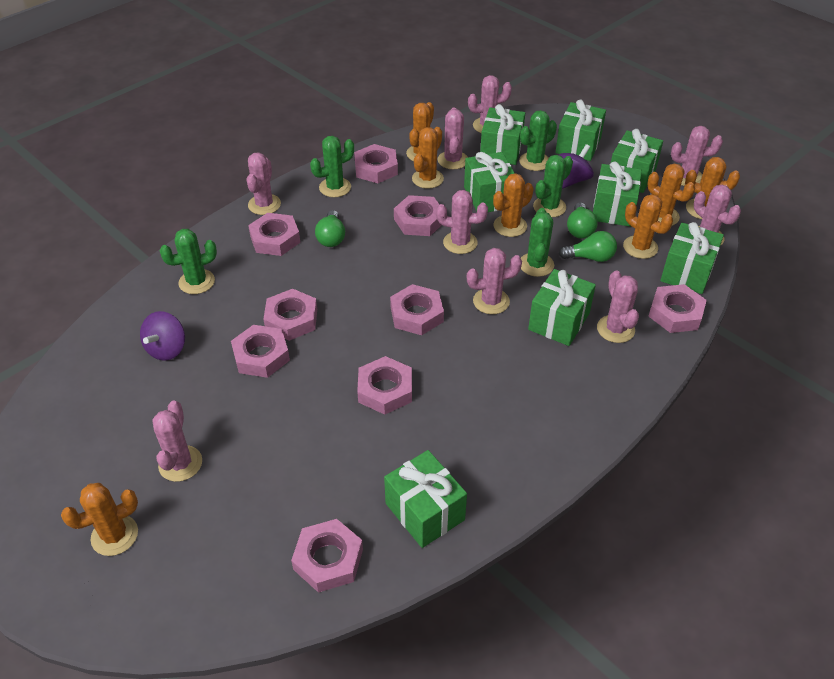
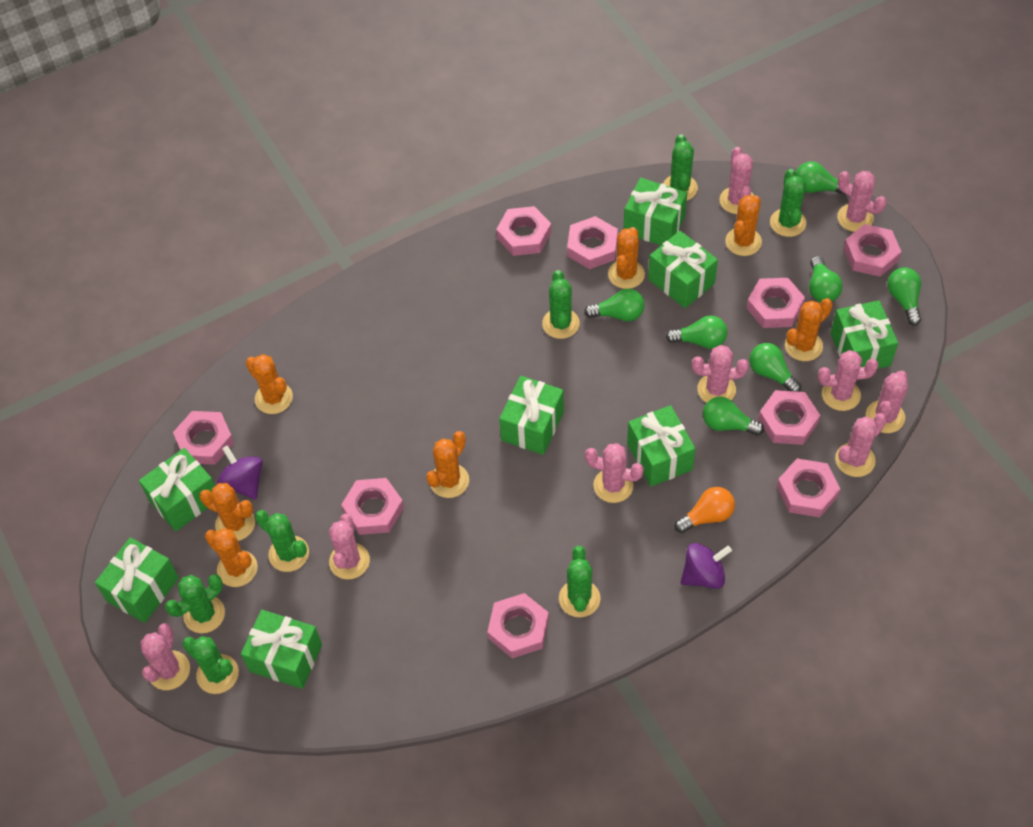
green cactus: [160,229,217,294] [310,136,354,197] [519,110,557,171] [521,208,554,277] [533,155,573,217] = 5 -> [165,574,225,633] [182,636,239,694] [255,510,309,572] [542,270,580,339] [559,546,600,617] [663,134,698,200] [770,169,806,237] = 7
green light bulb: [315,210,345,247] [559,231,617,262] [567,202,598,239] = 3 -> [584,289,645,321] [666,316,727,349] [703,397,764,436] [749,343,801,392] [796,161,846,195] [809,256,842,302] [887,268,921,326] = 7
orange light bulb: none = 0 -> [674,487,735,533] = 1

